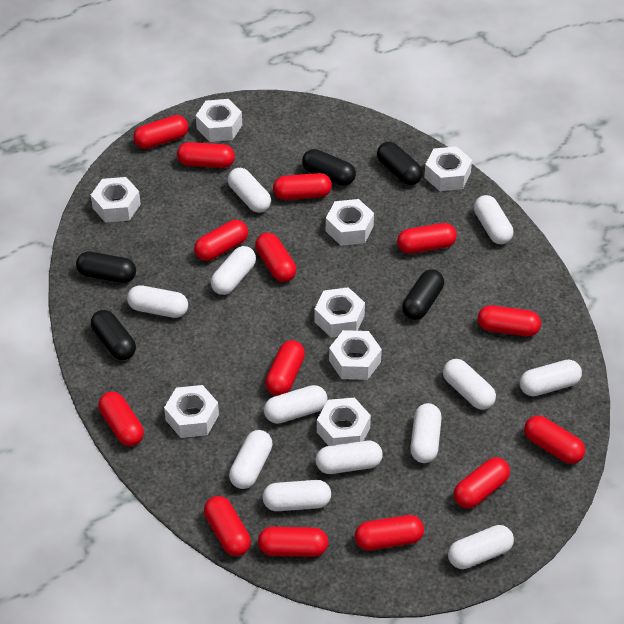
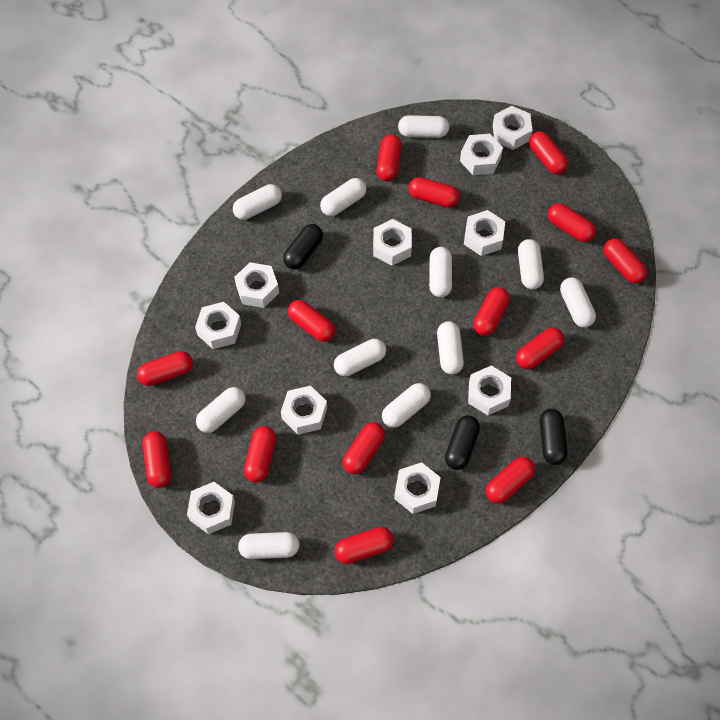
black capsule: [76,252,136,283] [91,310,136,360] [302,149,356,186] [377,142,423,185] [402,269,444,320] = 5 -> [283,224,323,269] [445,415,480,470] [540,409,567,465] = 3
white capsule: [127,285,188,318] [211,246,256,295] [228,168,271,213] [229,430,273,489] [262,480,331,511] [264,385,327,424] [316,441,383,474] [410,403,442,463] [443,359,496,410] [448,525,514,569] [474,195,513,244] [520,360,582,396] = 12 -> [196,387,245,433] [233,184,282,220] [238,532,299,559] [320,178,367,216] [334,339,386,376] [382,383,431,428] [398,115,449,138] [429,247,452,297] [437,321,464,374] [518,239,544,289] [560,277,596,328] = 11
white nut: [91,177,141,223] [164,385,219,438] [196,99,242,142] [314,287,365,338] [317,398,371,446] [326,199,374,246] [329,330,382,380] [424,146,472,191] = 8 -> [187,482,235,534] [195,302,241,349] [234,262,279,308] [281,386,327,435] [373,219,412,266] [394,462,441,514] [460,134,503,175] [464,210,505,256] [468,366,511,415] [493,106,532,150] = 10

